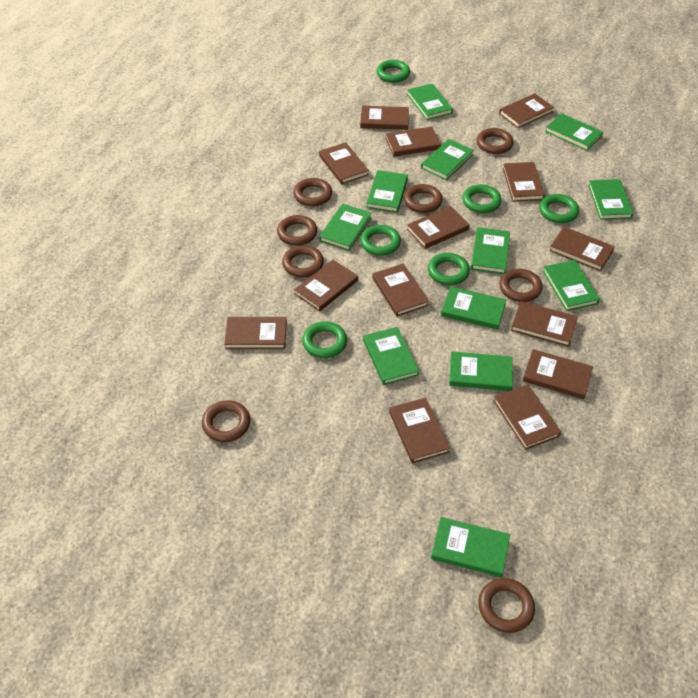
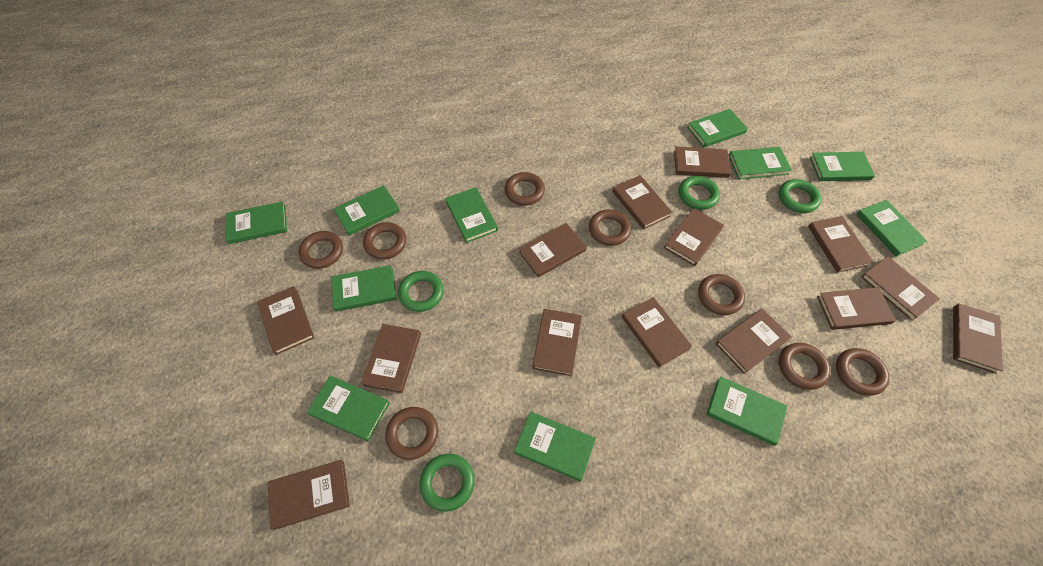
green book: [319,204,371,251] [363,327,419,385] [366,170,408,213] [407,83,453,120] [421,139,474,180] [431,517,510,577] [441,286,506,330] [449,351,513,391] [471,227,510,274] [543,260,600,311] [545,113,603,151] [588,179,634,220] = 12 -> [226,201,287,244] [307,375,390,441] [331,265,397,312] [334,185,400,236] [445,187,498,243] [514,412,596,482] [687,109,748,148] [706,377,787,446] [729,147,792,180] [810,152,875,181] [856,200,927,257] = 11
green ring: [302,321,347,358] [360,225,401,256] [377,60,410,83] [428,253,470,285] [462,184,501,213] [539,194,579,223] = 6 -> [398,271,444,312] [420,454,475,512] [679,176,720,210] [779,179,822,213] = 4

